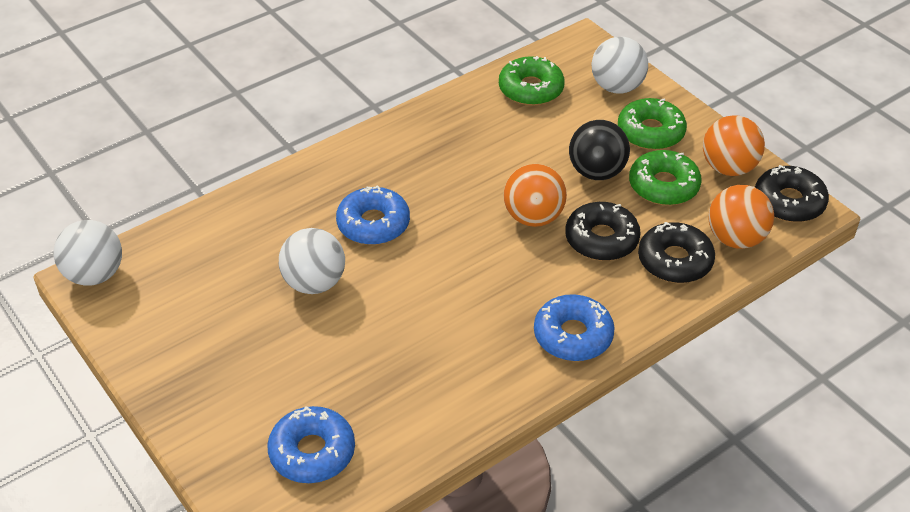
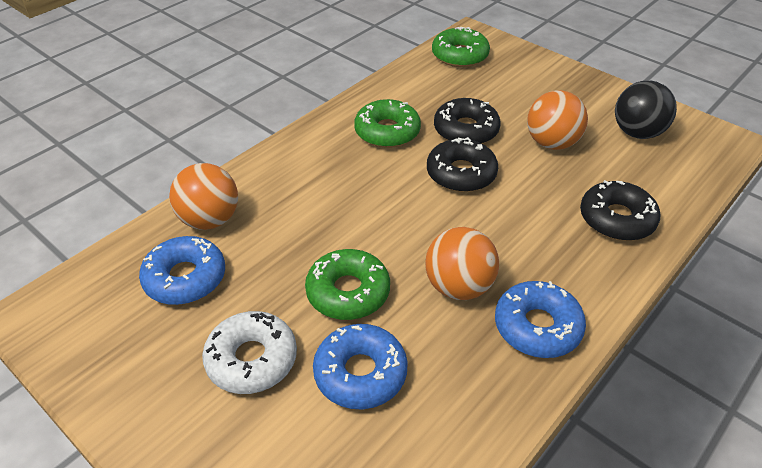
white ball: [54,220,122,286] [279,228,345,294] [592,37,648,94] = 3 -> none = 0
white donut: none = 0 -> [202,311,297,394] = 1

